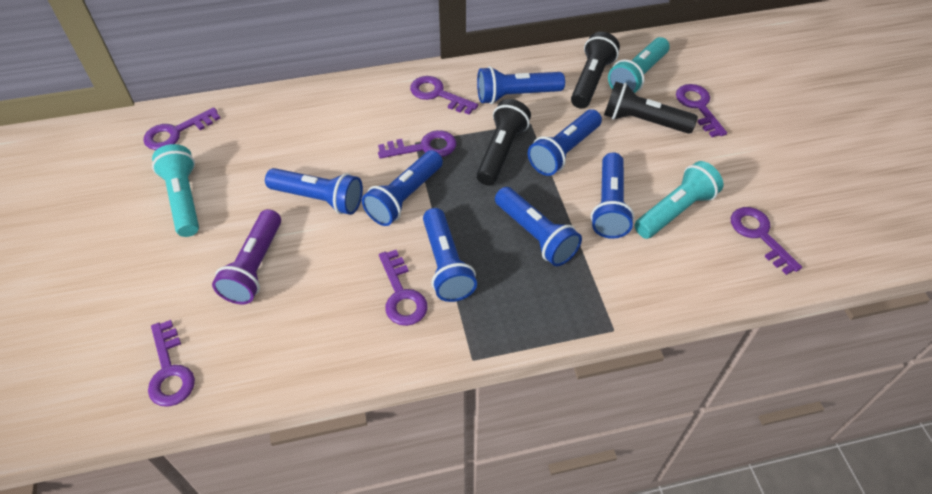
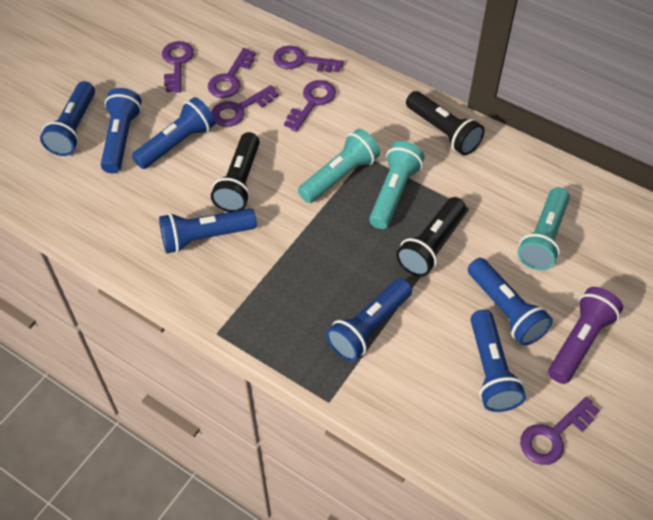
purple key: [143,107,220,150] [148,320,195,407] [378,130,457,159] [379,250,428,326] [410,76,478,115] [676,84,727,137] [731,207,802,275] = 7 -> [162,41,194,93] [208,48,256,98] [211,85,279,127] [273,46,344,73] [284,80,336,132] [520,397,600,465] = 6

